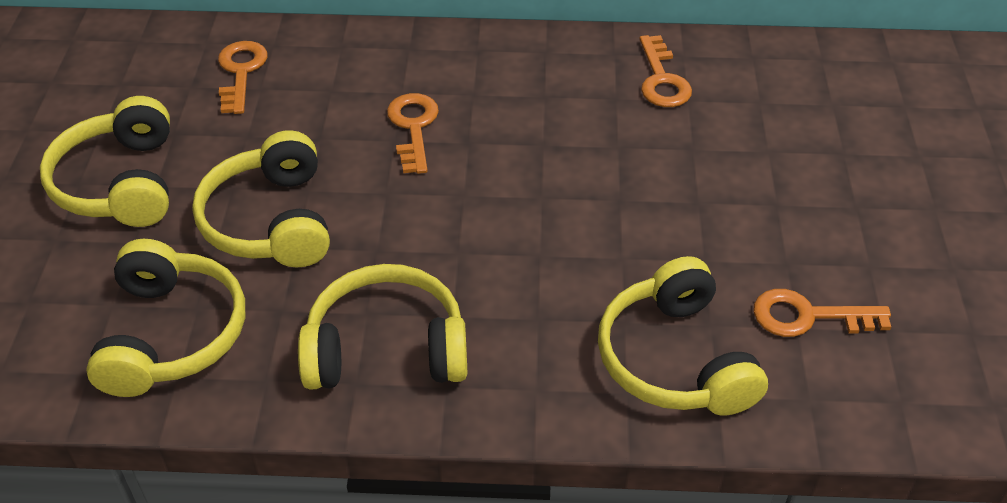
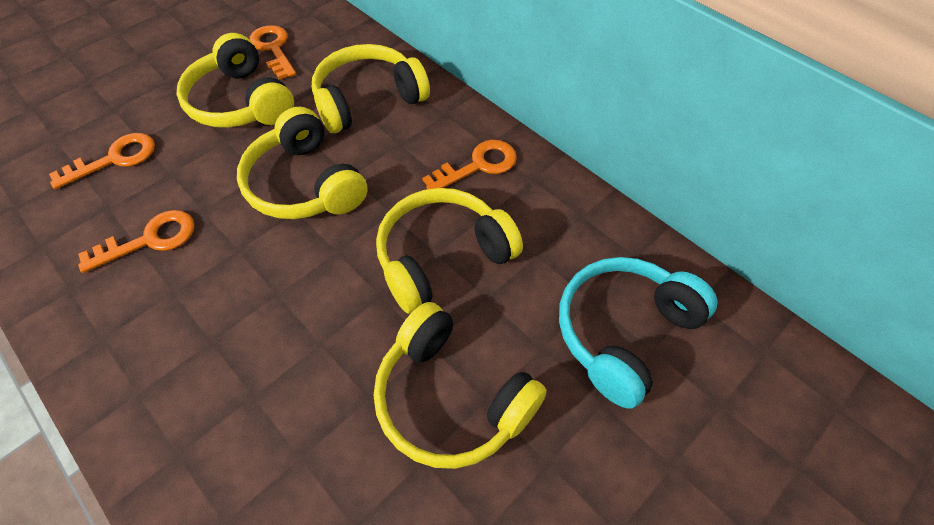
turquoise headphones: none = 0 -> [559,257,717,409] = 1

